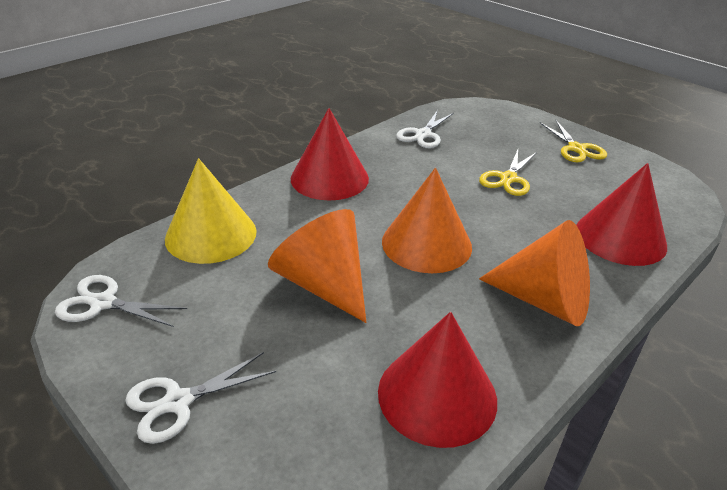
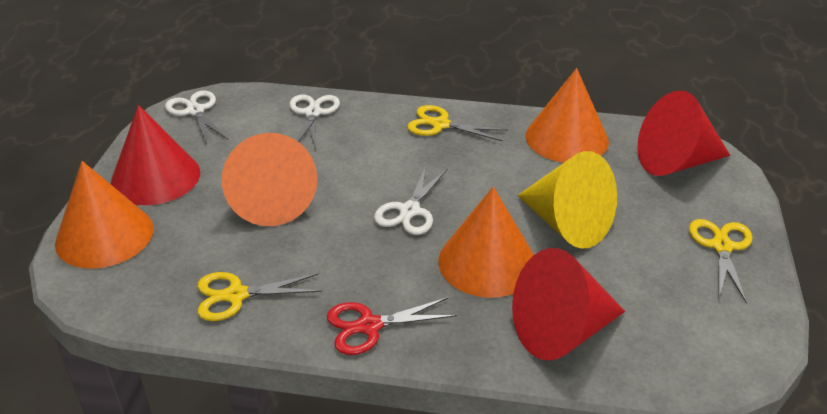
orange cone: [268,209,367,323] [382,168,472,273] [479,220,590,326] = 3 -> [55,161,154,269] [222,133,317,226] [438,187,534,298] [525,68,609,163] = 4
red scissors: none = 0 -> [327,297,457,355] = 1
yellow scissors: [479,150,537,196] [540,120,607,162] = 2 -> [197,272,322,321] [407,105,508,141] [689,219,753,304] = 3

